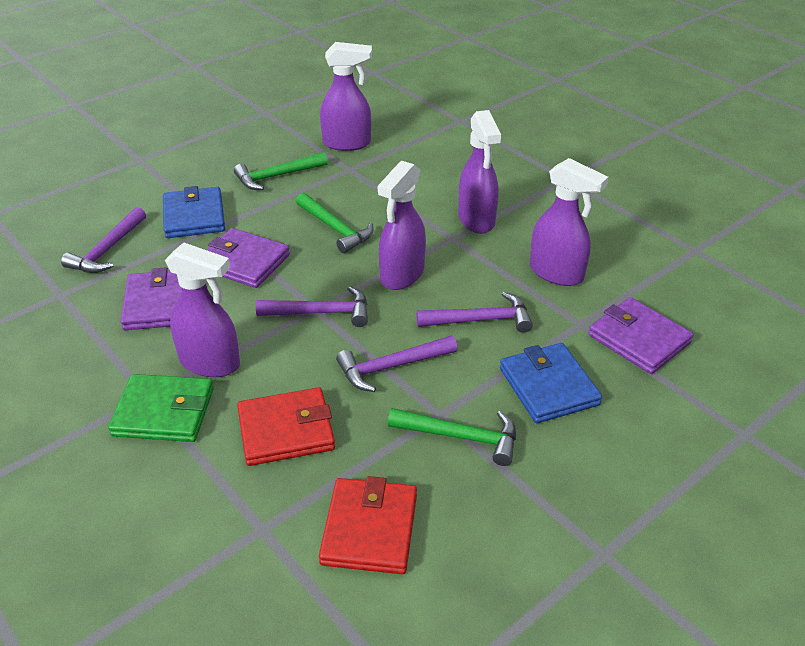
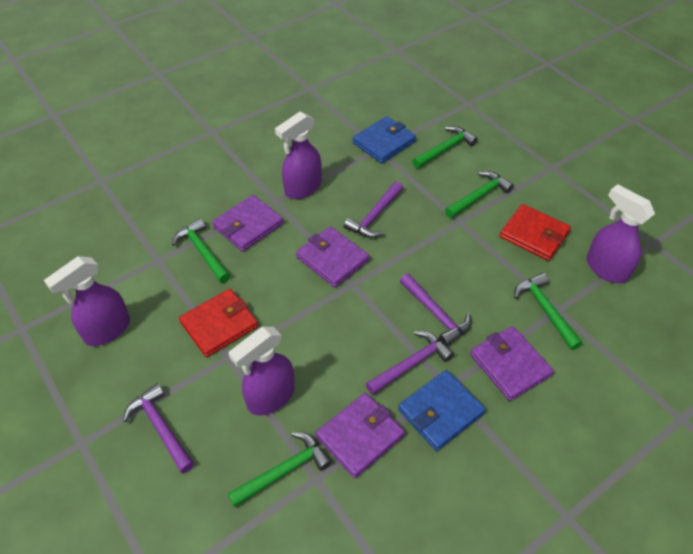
green hammer: [234,152,328,190] [296,193,373,253] [388,408,516,466] = 3 -> [172,218,231,283] [228,432,332,507] [412,126,478,168] [445,171,514,218] [514,273,582,350] = 5
green wallet: [108,374,214,442] = 1 -> none = 0
purple spray bottle: [165,242,240,377] [320,42,372,151] [378,161,426,290] [458,110,501,234] [530,158,608,286] = 5 -> [44,256,130,346] [228,327,295,416] [275,111,322,199] [586,184,655,284] = 4
purple wallet: [120,267,182,330] [207,228,290,288] [588,297,693,374] = 3 -> [212,195,284,252] [296,226,369,288] [316,393,405,478] [470,326,554,401] = 4

